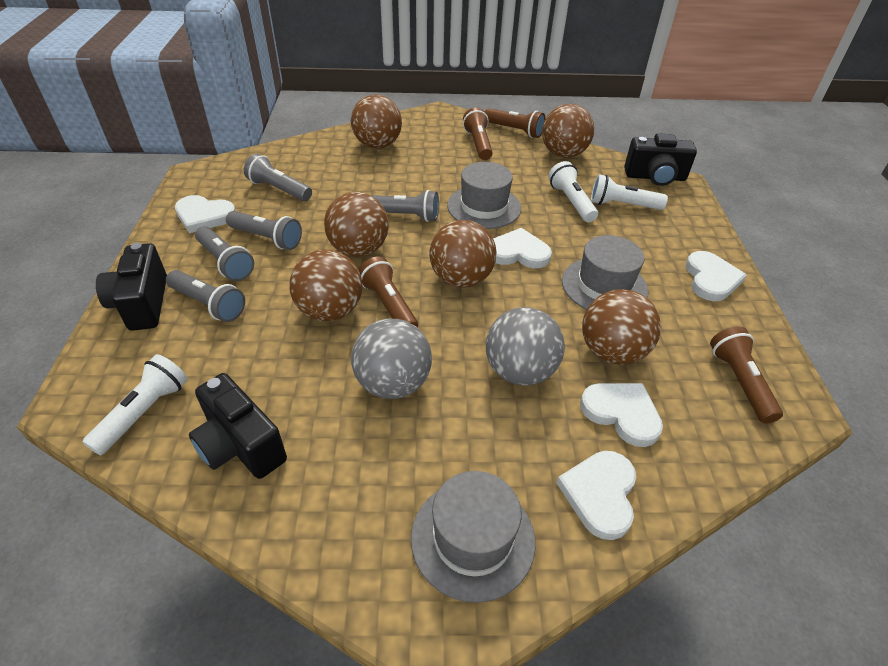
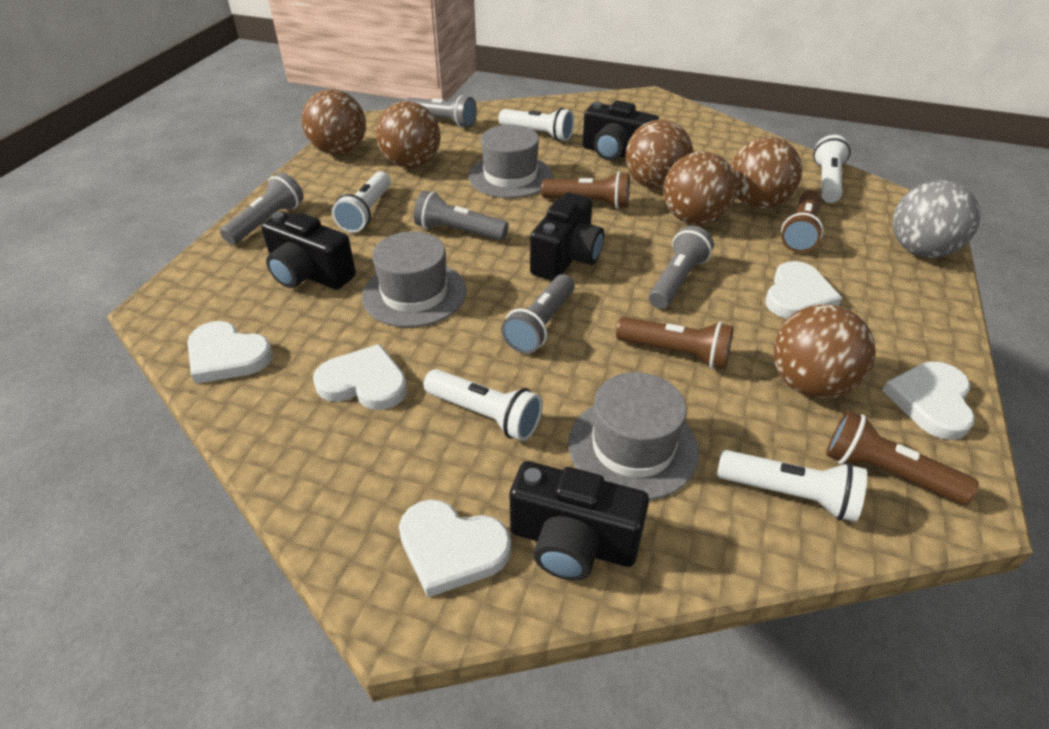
black camera: [96,243,167,331] [189,373,287,479] [624,133,697,186] = 3 -> [261,211,356,290] [509,461,649,581] [530,192,604,281] [582,100,659,161] = 4
grey ball: [351,319,432,399] [486,307,565,386] = 2 -> [892,181,981,258] = 1
white flashlight: [83,354,188,455] [548,161,598,222] [591,174,668,210] = 3 -> [332,171,391,233] [423,369,543,441] [498,108,574,141] [717,450,867,522] [813,135,851,203] = 5

